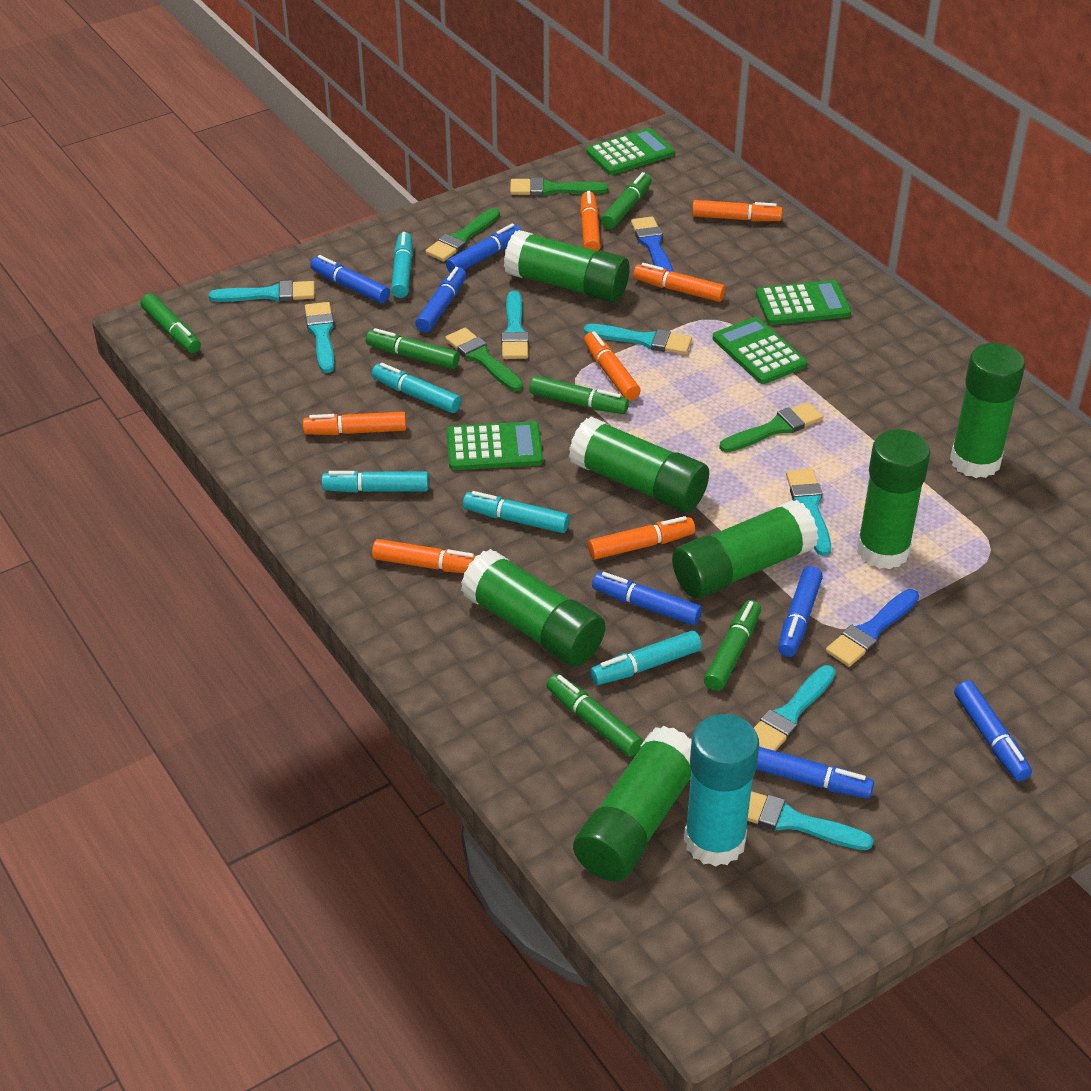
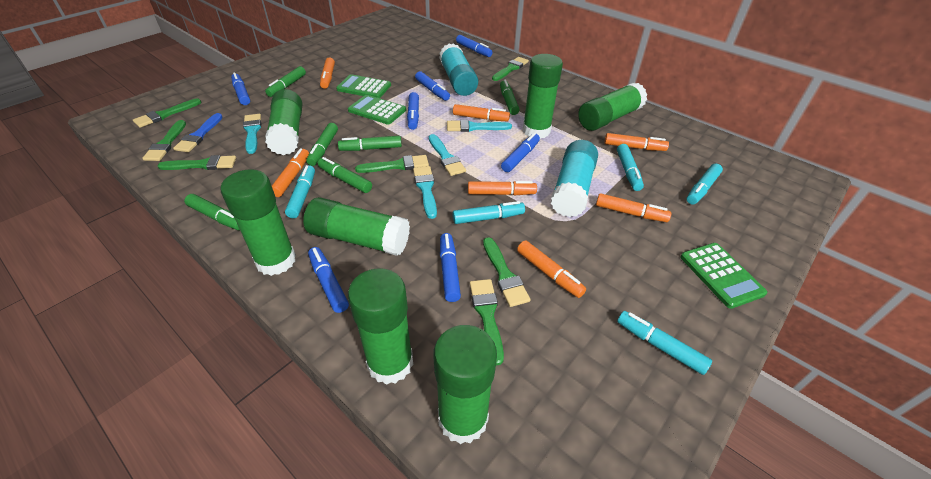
blue brush: [631,217,673,272] [826,589,919,667] = 2 -> [173,113,222,152] = 1
green brush: [425,208,500,262] [445,328,523,391] [510,177,608,196] [719,402,823,452] = 4 -> [133,98,201,128] [142,120,186,161] [158,155,236,170] [355,155,429,173] [470,279,504,365] [483,237,530,307] [492,57,529,81] = 7
green calculator: [447,421,543,470] [586,128,675,175] [713,317,807,384] [756,280,851,325] = 4 -> [336,74,391,98] [348,95,406,125] [680,243,768,309] = 3
turquoise brush: [209,280,315,302] [305,302,335,373] [501,291,529,359] [584,324,692,354] [747,791,874,850] [754,665,836,751] [786,469,831,556] = 7 -> [243,114,261,154] [413,166,437,219] [429,134,466,176] [447,120,512,132] = 4
turquoise glue stick: [684,714,759,867] = 1 -> [439,43,478,96] [551,140,598,217] = 2

